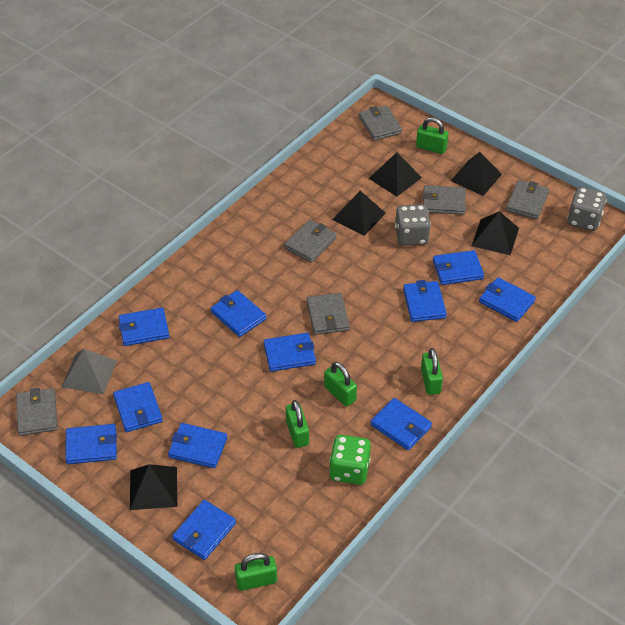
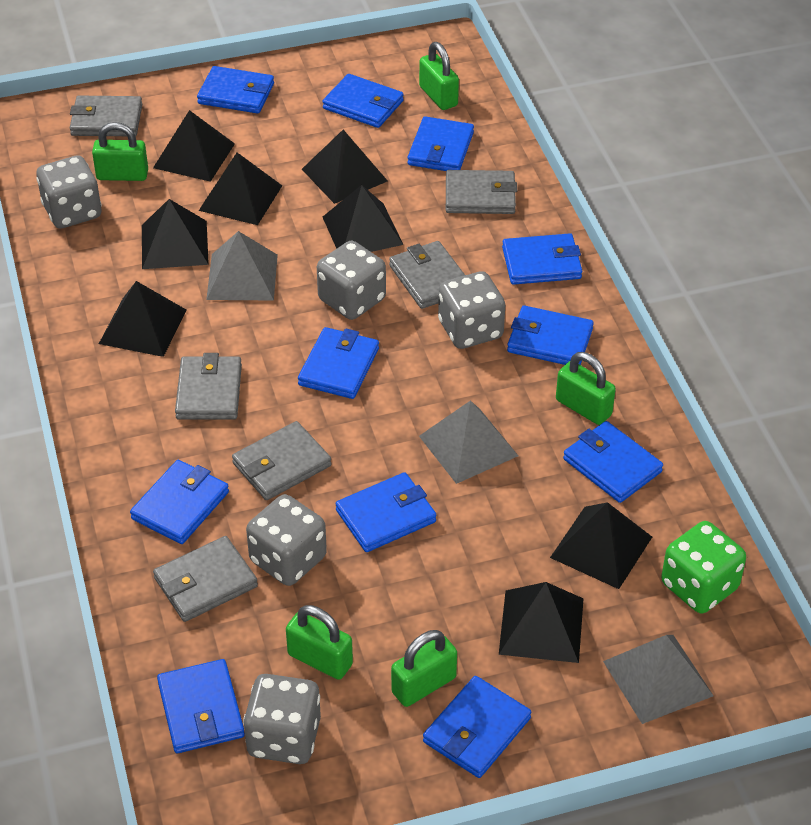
black pyramid: [130,464,177,510] [332,191,386,236] [368,152,422,196] [451,152,502,196] [472,211,519,255] = 5 -> [99,281,187,357] [142,199,209,269] [153,110,235,182] [199,153,282,225] [302,130,387,204] [323,185,403,252] [499,582,584,663] [550,502,652,589] = 8
grey dice: [395,204,431,246] [568,187,607,231] = 2 -> [37,155,102,229] [243,674,321,764] [246,494,327,586] [317,241,386,320] [438,271,505,349] = 5
grey pyramid: [62,349,117,394] = 1 -> [206,231,278,301] [419,400,518,484] [603,635,714,724] = 3

